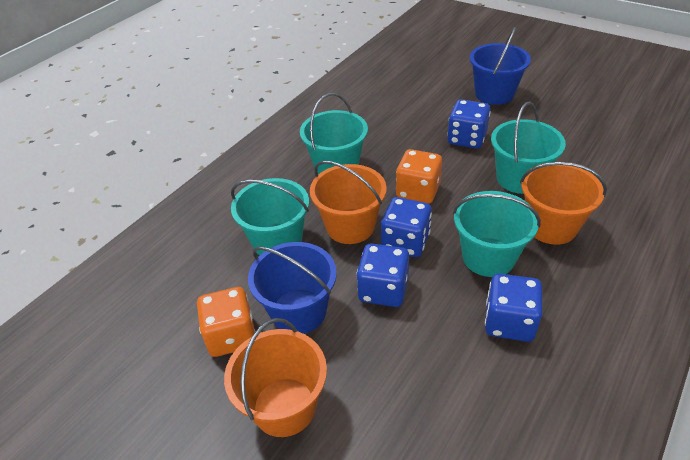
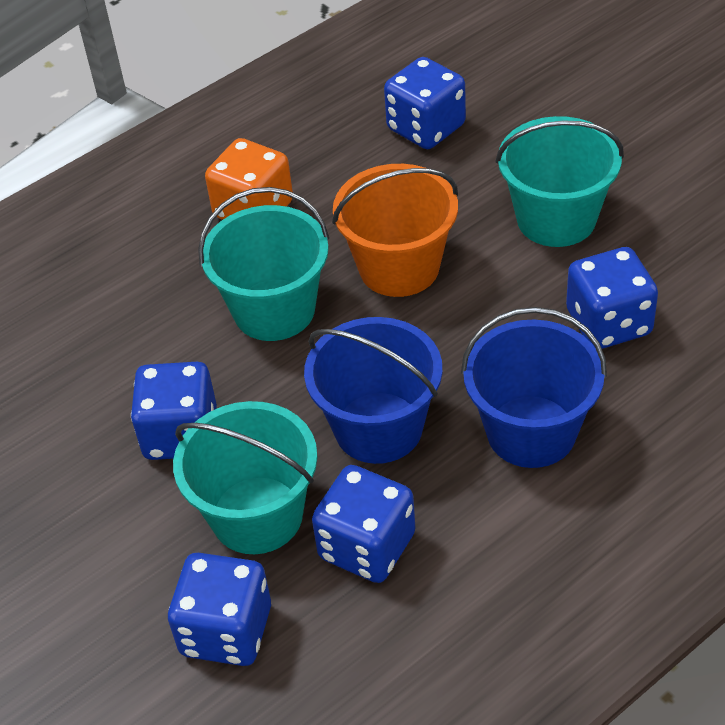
blue dice: [356,243,409,307] [381,197,432,257] [447,99,491,149] [485,273,542,342] = 4 -> [131,362,217,460] [168,553,271,666] [312,465,416,583] [384,57,466,149] [566,247,658,349] = 5
orange bucket: [224,318,327,437] [310,161,387,244] [520,162,607,245] = 3 -> [332,164,458,297] = 1
orange dice: [197,287,256,357] [396,149,442,204] = 2 -> [205,138,293,220] = 1
turquoise bucket: [231,178,309,256] [300,93,368,174] [453,191,541,277] [491,102,566,194] = 4 -> [173,401,318,554] [198,187,329,341] [496,116,624,247] = 3

